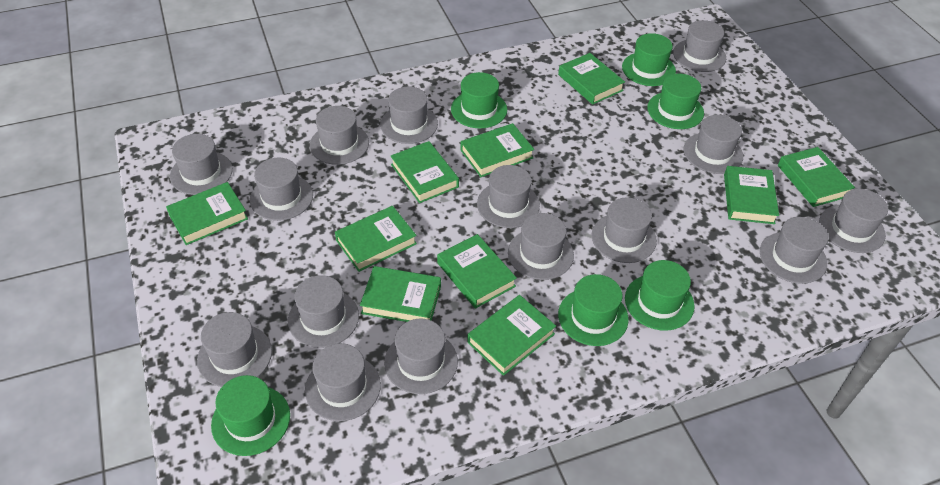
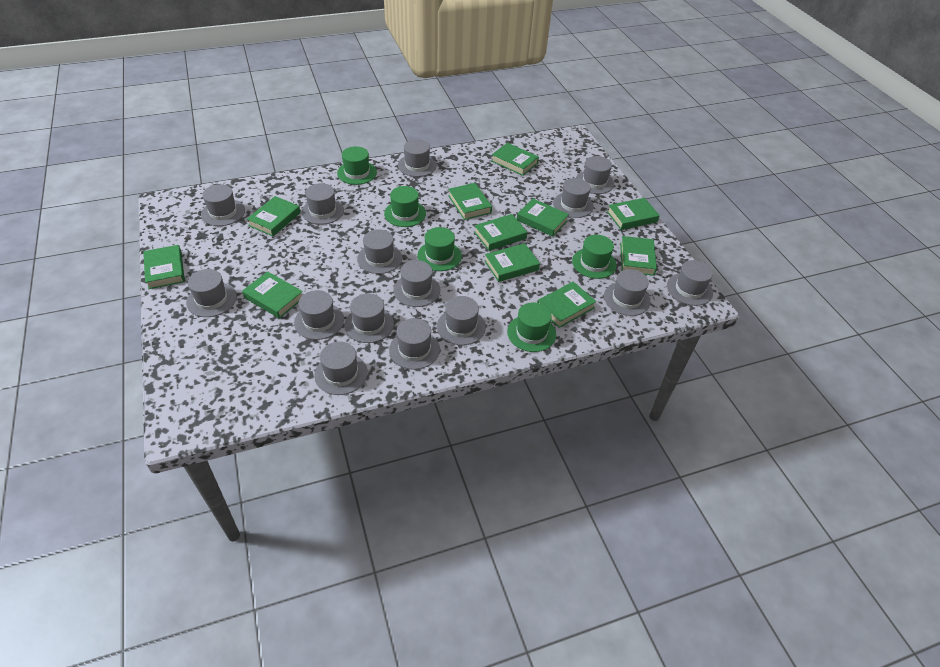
green book: [166,182,248,245] [335,206,417,272] [360,266,441,322] [391,141,459,203] [437,234,517,309] [461,123,534,177] [467,295,556,376] [558,53,625,105] [724,166,779,224] [778,147,855,207] = 10 -> [143,245,185,289] [242,271,303,319] [247,196,301,236] [448,183,492,220] [474,214,527,251] [485,243,540,282] [492,143,539,176] [517,199,569,237] [537,281,596,328] [607,198,660,230] [620,236,657,276] = 11
green hat: [211,375,290,456] [451,72,507,128] [558,274,629,346] [622,33,676,86] [625,260,695,331] [647,73,704,129] = 6 -> [337,146,377,185] [384,186,426,227] [417,227,462,271] [507,302,556,352] [572,235,617,279] = 5

